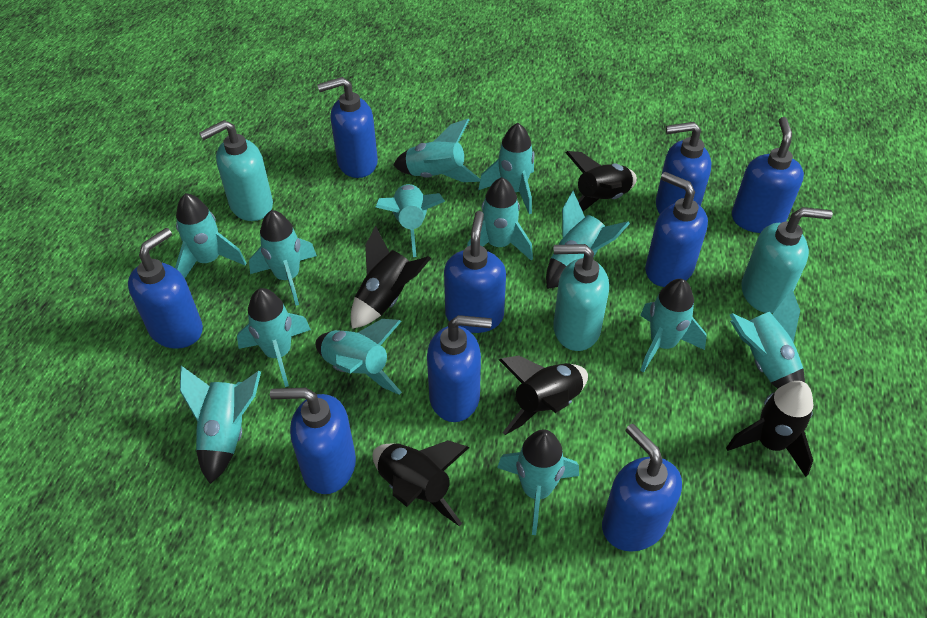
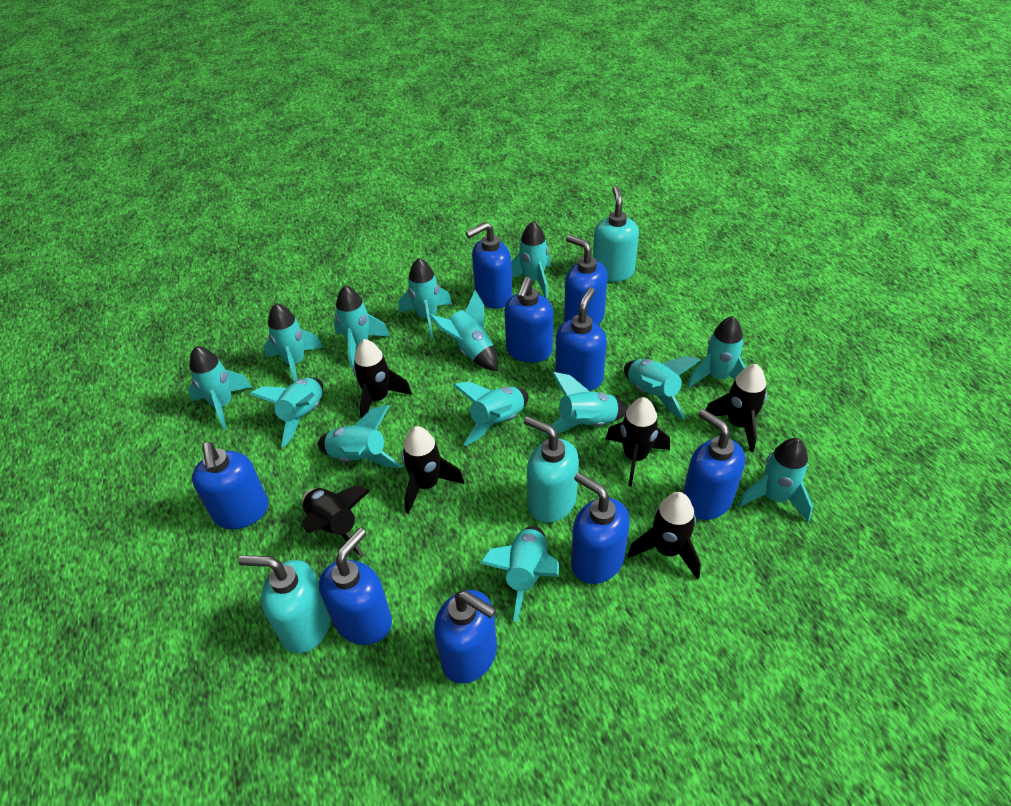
black rocket: [351,226,431,329] [373,440,470,526] [499,355,588,435] [565,151,637,211] [726,381,814,477] = 5 -> [302,485,370,558] [353,339,412,418] [401,426,464,514] [606,397,670,487] [628,492,701,579] [706,364,767,452] = 6
turquoise rocket: [175,193,246,278] [180,366,261,484] [237,288,311,387] [249,210,317,306] [315,319,402,395] [376,184,445,257] [393,119,480,182] [467,177,533,261] [478,123,535,214] [497,429,579,535] [546,191,630,289] [640,279,707,373] [730,289,805,389] = 13 -> [188,346,252,430] [250,378,323,447] [264,303,323,383] [317,405,402,468] [334,285,390,368] [399,258,452,338] [429,290,498,371] [453,382,528,446] [480,526,559,622] [511,221,551,298] [543,372,628,434] [624,356,701,420] [687,316,746,387] [738,438,813,522] = 14

